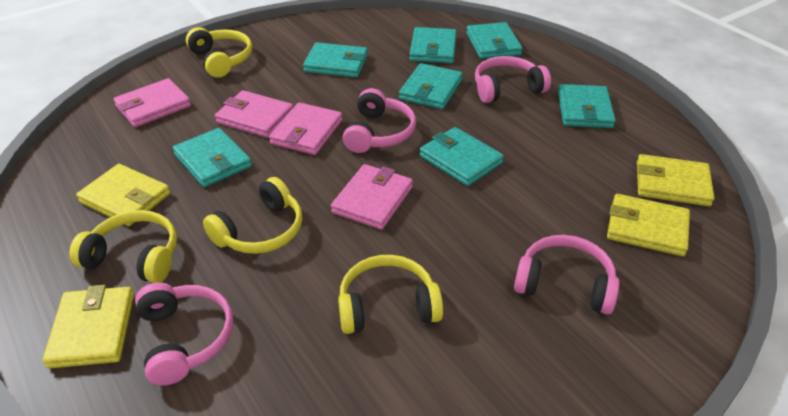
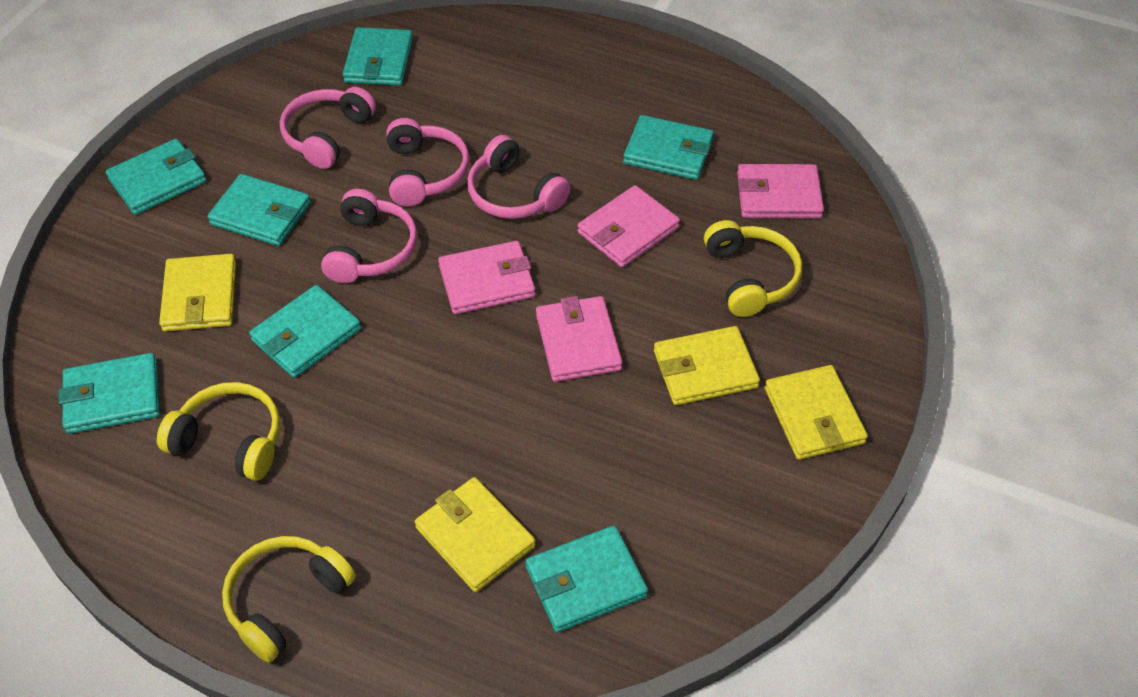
yellow headphones: [69,210,177,283] [186,27,252,78] [203,177,302,254] [338,255,443,334] = 4 -> [157,382,280,481] [222,536,356,663] [704,220,802,317] = 3

